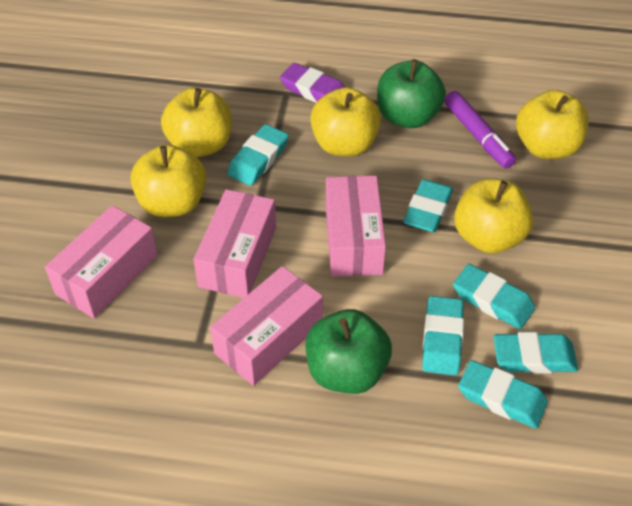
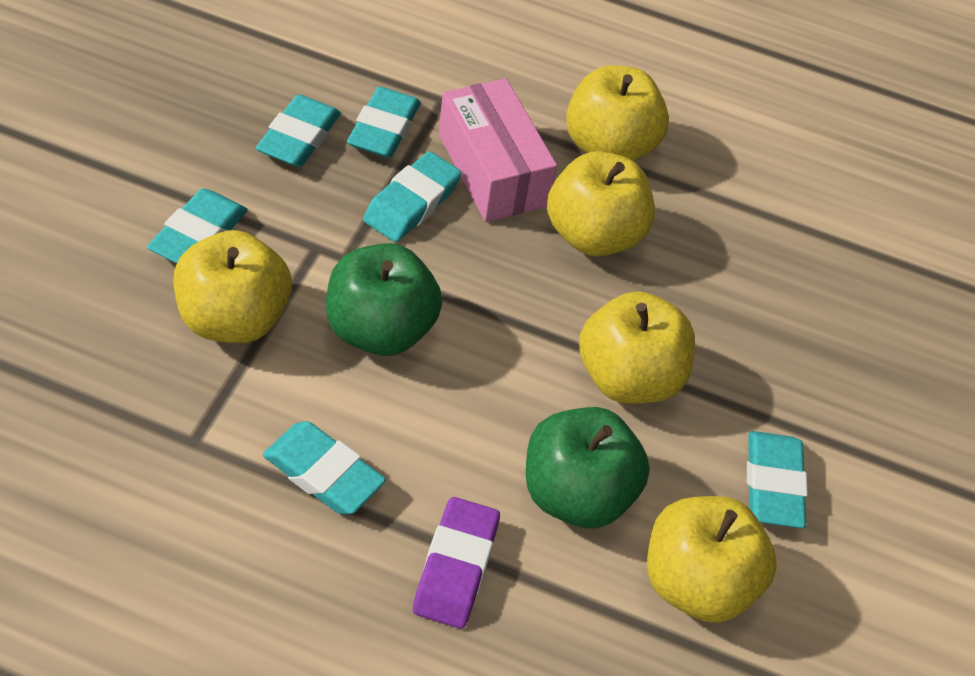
pink box: [45,205,158,319] [193,189,276,298] [210,266,323,386] [326,176,386,277] = 4 -> [439,78,557,222] = 1
purple marker: [445,91,516,169] = 1 -> none = 0

